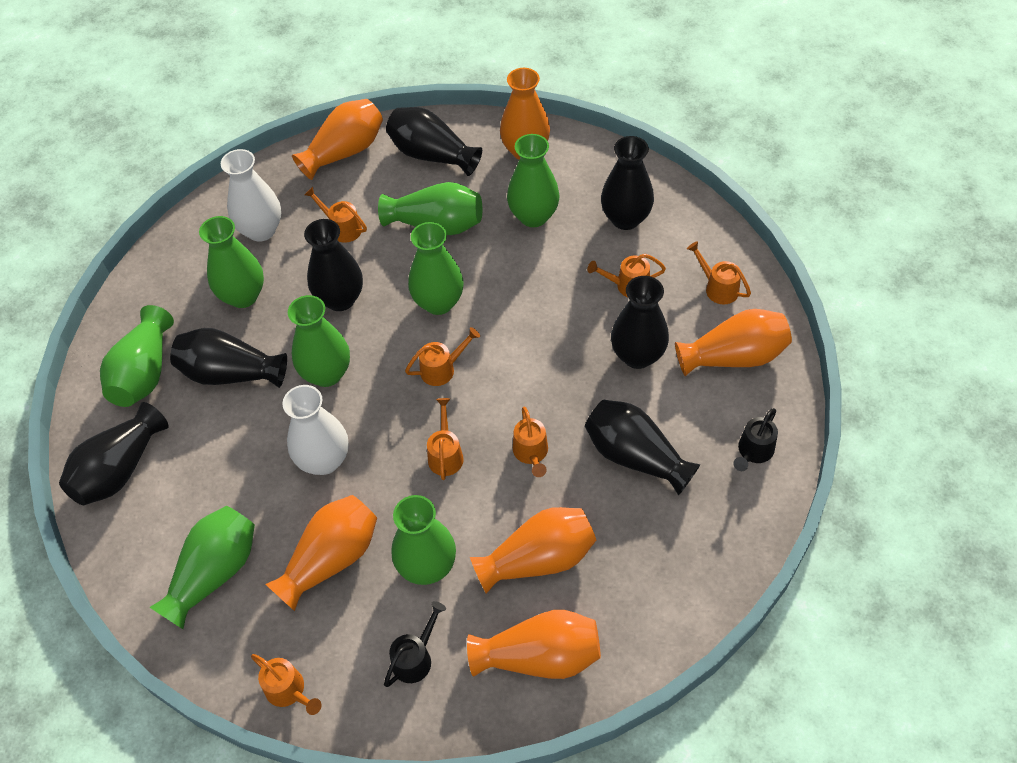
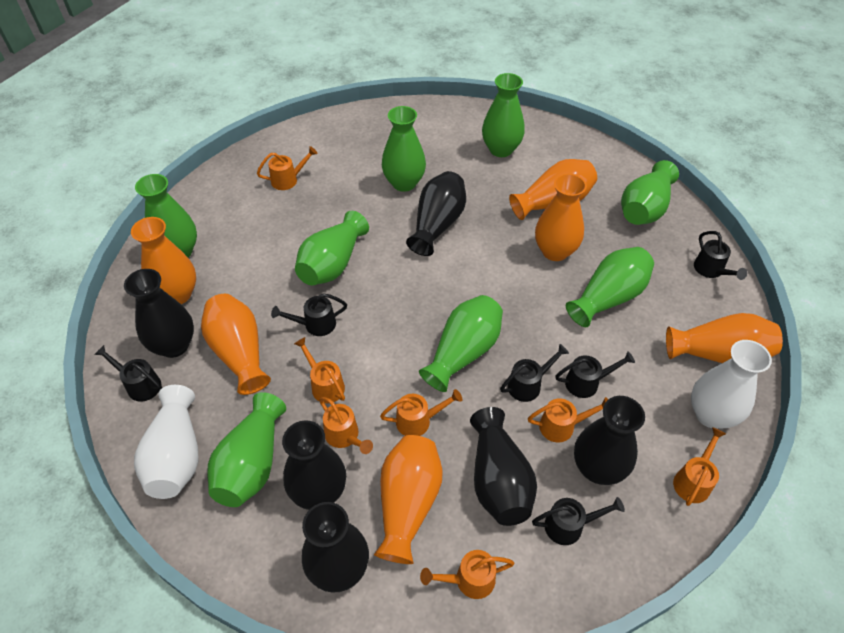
black vase: [59,402,169,505] [170,328,287,388] [304,219,363,311] [386,107,482,176] [585,400,700,496] [601,136,654,230] [611,276,669,369] = 7 -> [124,269,194,358] [282,420,346,510] [302,502,369,593] [406,171,466,256] [470,407,537,526] [574,396,645,485] = 6
black watering can: [384,601,446,687] [733,408,778,471] = 2 -> [94,345,162,402] [271,293,347,336] [500,344,569,402] [532,497,625,545] [555,351,635,398] [694,231,747,280] = 6

